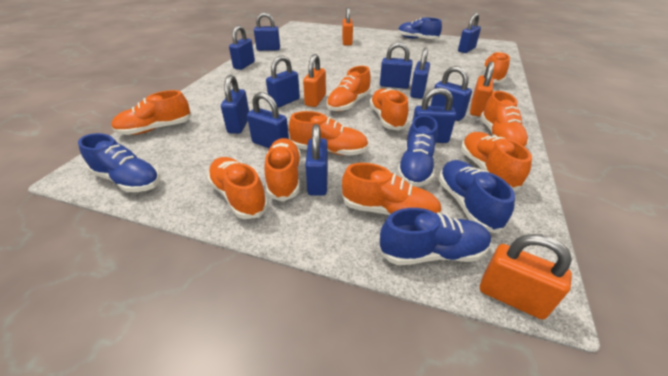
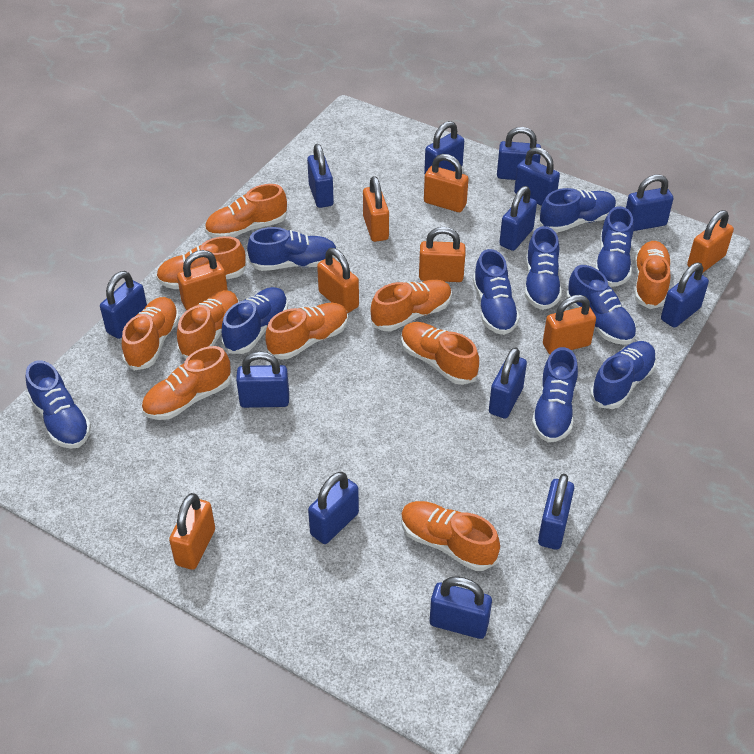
blue padlock: [221,75,249,134] [229,25,255,70] [247,92,289,149] [254,12,280,51] [266,56,300,108] [305,124,328,196] [380,42,413,89] [410,47,430,99] [412,87,456,143] [431,66,472,121] [458,13,481,53] = 11 -> [100,271,147,339] [236,351,289,408] [307,144,334,208] [308,472,359,544] [424,121,464,174] [430,576,492,639] [489,347,527,419] [497,127,541,180] [499,186,537,251] [514,147,560,206] [538,474,574,550] [626,175,673,231] [661,263,709,328] = 13
blue shoe: [78,133,160,192] [378,208,491,265] [397,115,438,187] [398,17,442,39] [439,160,515,234] = 5 -> [26,360,91,449] [222,287,288,354] [247,227,336,271] [473,249,520,335] [525,226,562,310] [532,347,578,442] [539,188,616,233] [566,265,637,345] [590,341,657,409] [595,206,634,287] = 10
orange padlock: [303,54,326,107] [342,7,353,45] [470,61,494,117] [480,234,572,320] = 4 -> [169,493,215,570] [177,250,228,310] [317,248,359,313] [363,176,389,242] [419,227,465,282] [424,154,469,212] [543,295,596,354] [687,210,734,272] = 8

